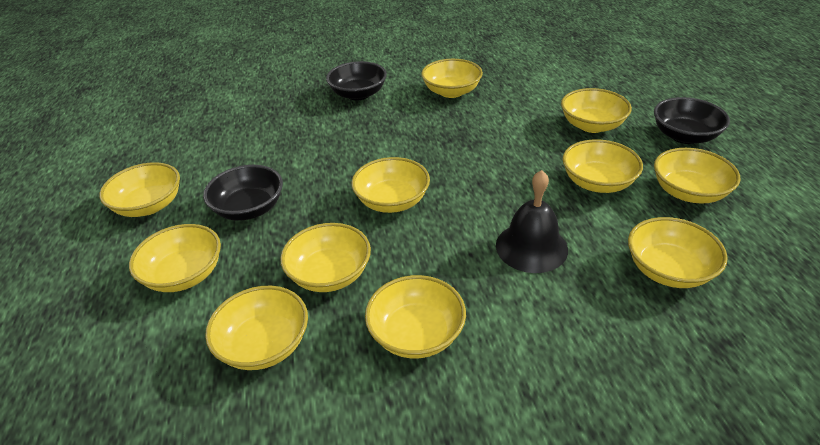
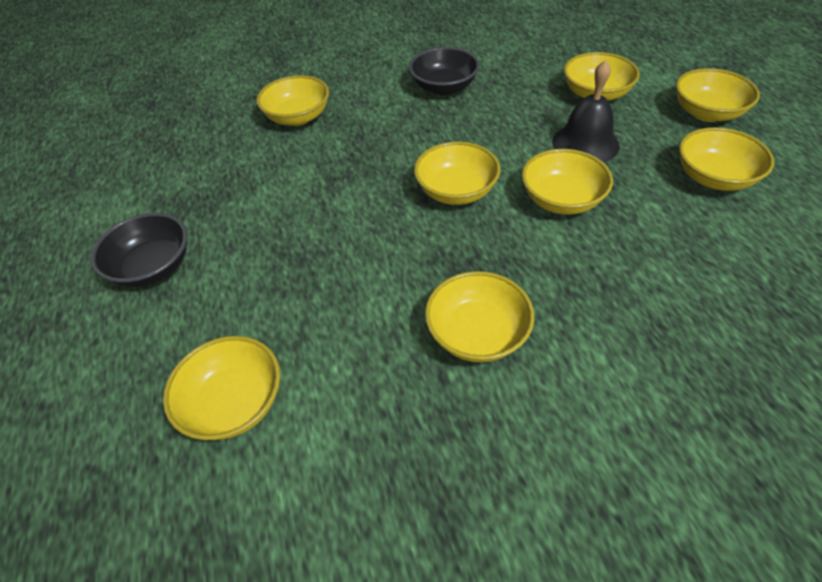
black bowl: [203,165,283,221] [326,61,387,101] [654,97,730,144] = 3 -> [91,213,188,287] [409,47,479,95] = 2
yellow bowl: [99,162,180,217] [129,224,221,292] [205,286,308,370] [280,223,371,292] [352,157,430,213] [365,275,466,358] [421,59,483,98] [561,88,632,133] [563,139,643,193] [628,217,728,288] [654,148,740,203] = 11 -> [163,336,280,440] [256,75,329,126] [414,142,500,205] [425,271,534,362] [522,149,613,215] [564,52,640,101] [676,68,760,122] [679,127,774,191] = 8

